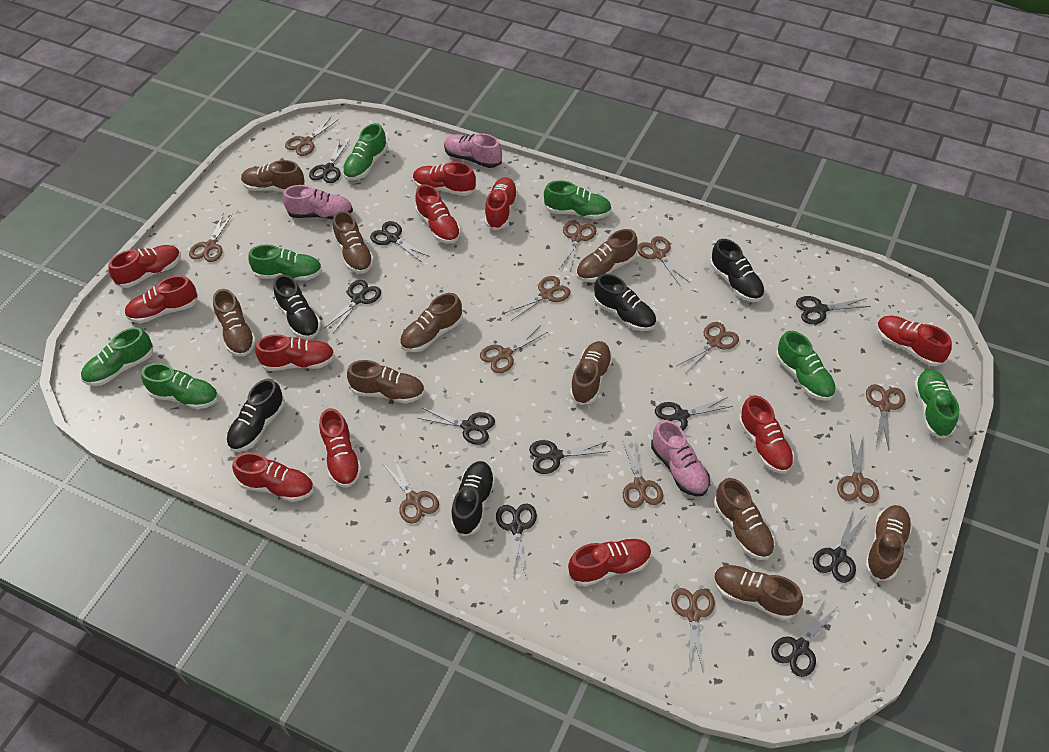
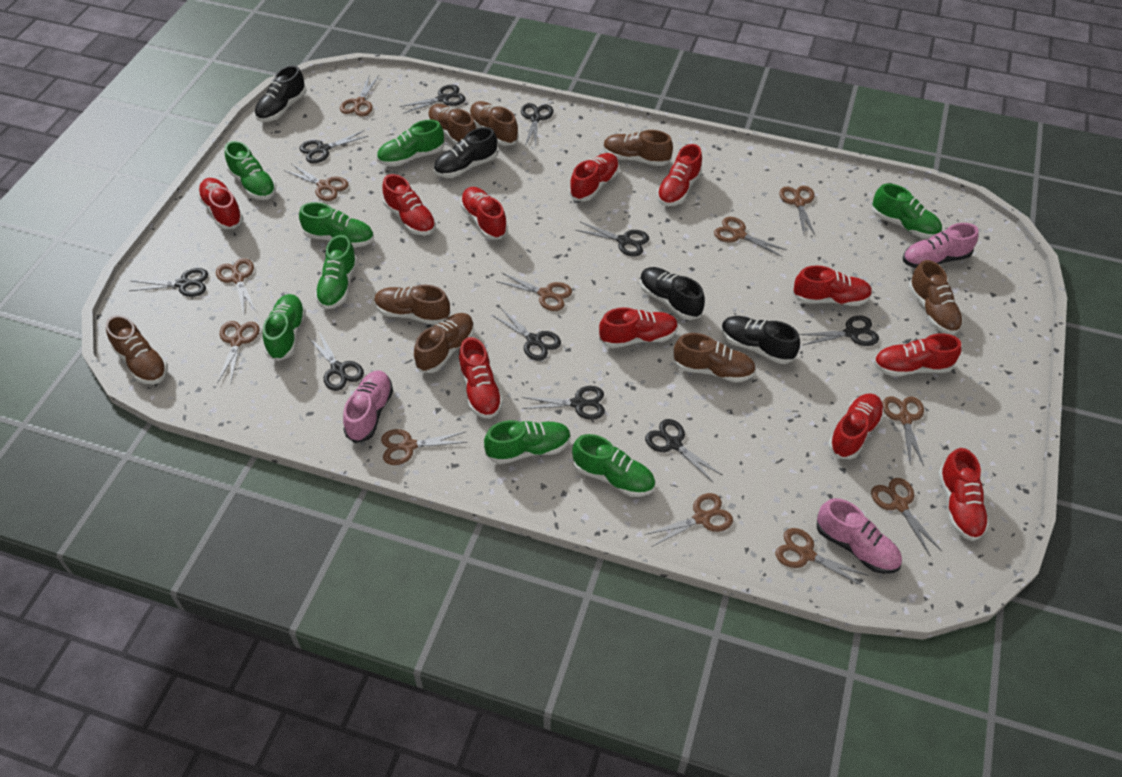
black shoe: [226,378,285,452] [273,275,321,339] [451,461,495,536] [594,274,656,331] [710,239,765,302] = 5 -> [255,65,306,122] [434,127,497,178] [640,267,705,320] [721,316,800,364] = 4
brown shoe: [213,289,256,357] [241,160,305,192] [333,211,374,274] [347,360,425,404] [400,293,463,352] [570,341,613,405] [576,229,638,282] [714,478,775,560] [714,565,803,620] [865,505,912,581] = 10 -> [106,315,168,384] [374,285,450,325] [414,313,474,373] [428,104,476,145] [469,101,519,146] [603,130,673,166] [673,333,756,382] [908,260,963,335] = 8
green shoe: [81,327,153,386] [141,363,218,409] [248,244,322,281] [342,123,388,181] [544,180,612,219] [776,331,836,401] [914,369,959,439] = 7 -> [225,141,276,200] [263,294,306,361] [299,202,374,248] [315,235,358,309] [377,120,444,167] [484,420,571,464] [572,434,655,497] [872,184,942,238] = 8

